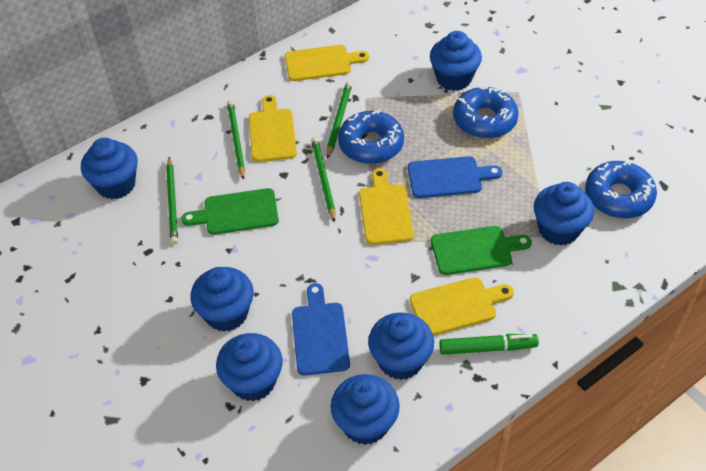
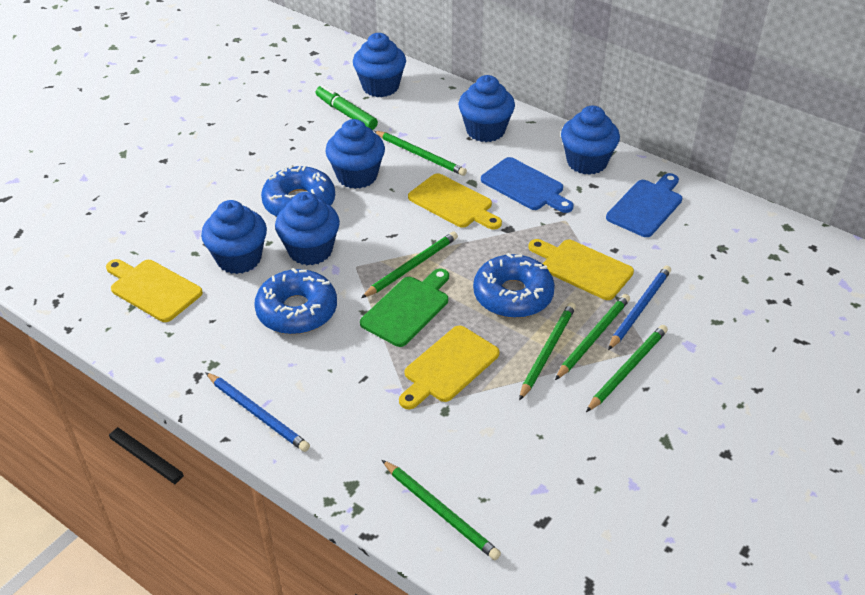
blue cupcake: [81,138,138,199] [191,267,254,332] [216,333,283,401] [331,374,400,445] [368,312,434,380] [430,31,482,91] [534,182,594,246] = 7 -> [201,200,267,274] [275,192,340,265] [325,119,385,189] [353,33,406,97] [459,75,515,142] [561,106,620,175] = 6
blue pencil: none = 0 -> [205,372,310,452] [608,265,671,350] = 2
green cutting board: [181,188,279,235] [431,226,532,275] = 2 -> [360,269,449,347] = 1
green pencil: [166,157,178,245] [227,100,245,180] [311,137,335,222] [327,81,352,159] = 4 -> [361,232,458,298] [374,131,467,176] [382,460,501,560] [519,302,576,401] [555,294,630,380] [586,325,668,412] = 6

